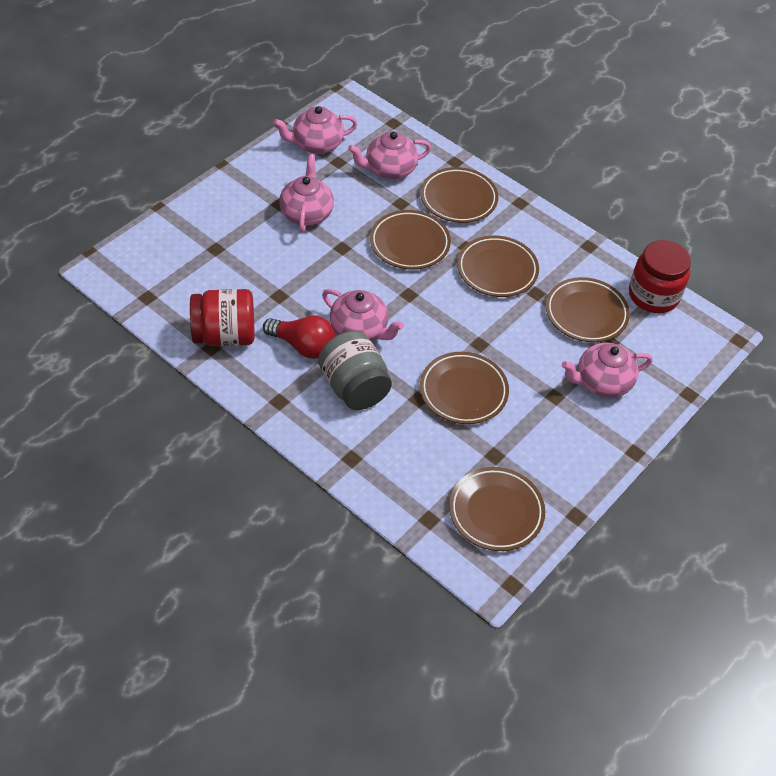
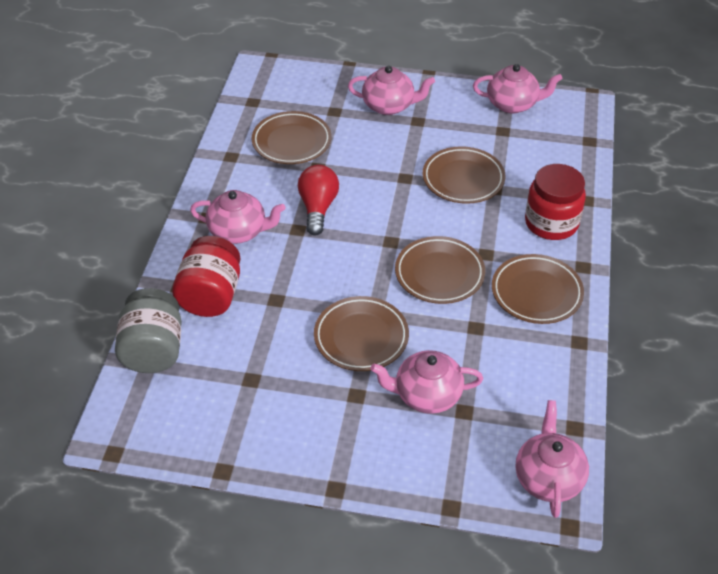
brown plate: [370,210,451,270] [420,352,509,424] [421,167,498,223] [449,467,545,551] [457,236,539,297] [546,277,630,342] = 6 -> [252,111,331,164] [314,296,409,371] [395,236,485,304] [423,146,506,204] [492,254,584,324] = 5

